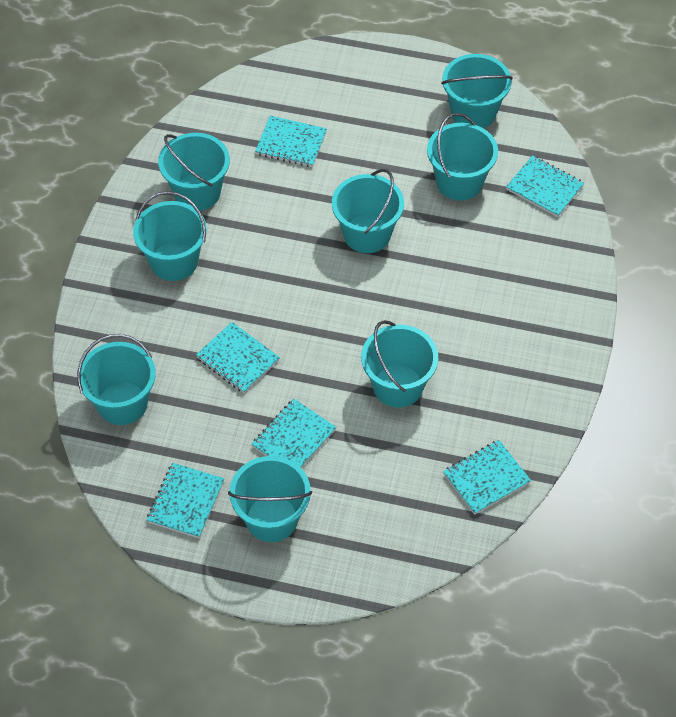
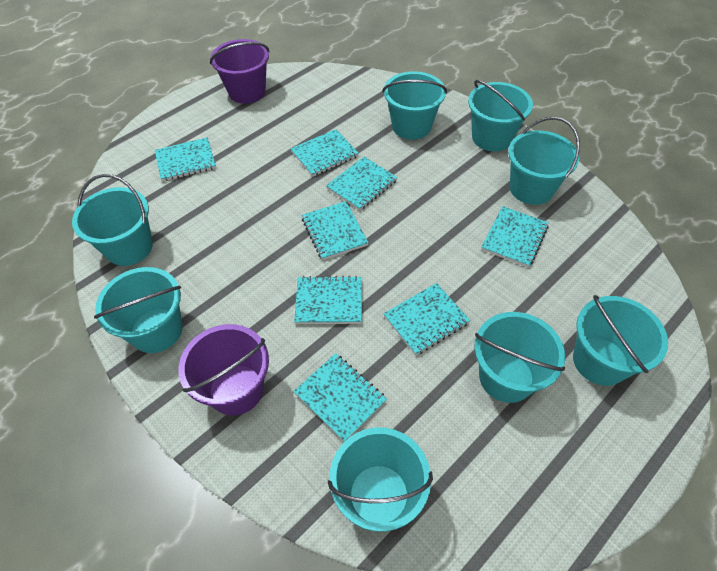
purple bucket: none = 0 -> [178,324,269,416] [210,39,269,104] = 2
turquoise notebook: [147,463,224,538] [196,322,280,393] [252,399,336,468] [255,116,327,167] [443,440,531,515] [506,155,584,217] = 6 -> [155,138,216,182] [291,129,359,177] [293,353,387,442] [294,276,362,324] [302,201,368,260] [326,157,398,211] [384,283,470,355] [481,206,549,268] = 8

